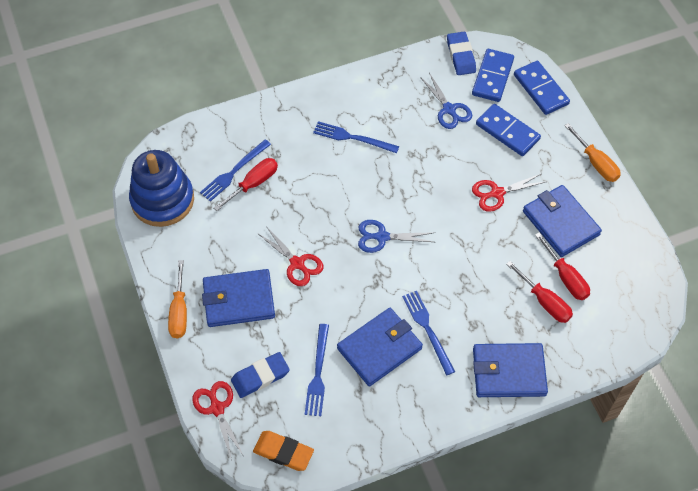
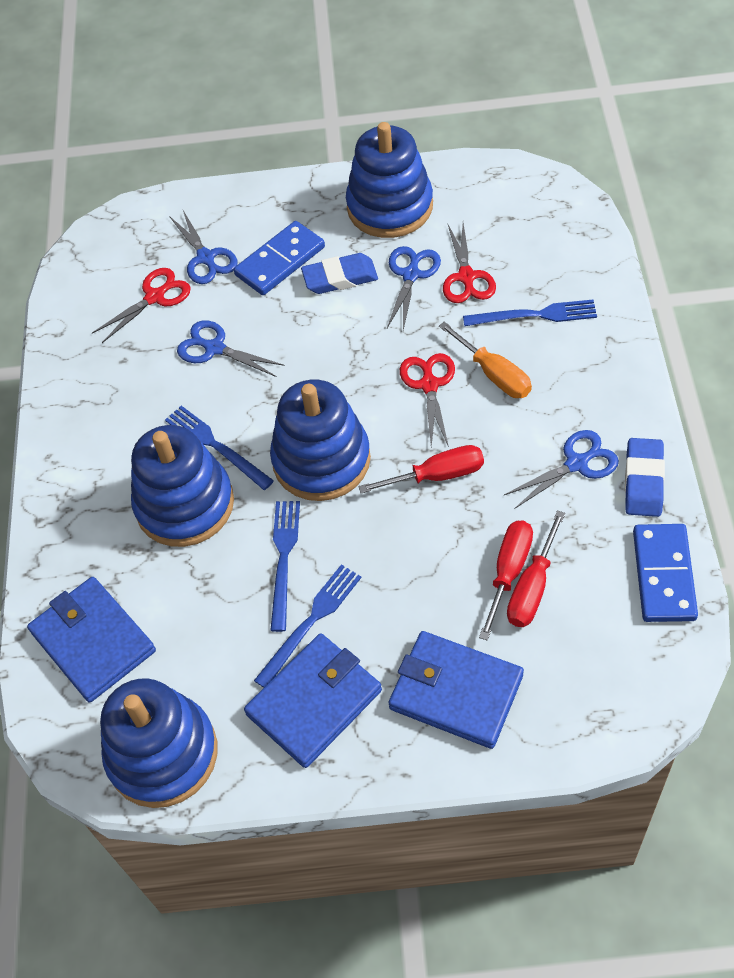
blue domino: [472,49,514,102] [476,104,541,156] [514,61,570,115] = 3 -> [234,221,325,295] [633,524,698,622] = 2
blue scissors: [358,220,435,253] [420,73,472,129] = 2 -> [169,210,238,284] [177,320,285,377] [387,246,441,330] [504,430,619,509] = 4
blue stacking toy: [129,150,194,227] = 1 -> [100,678,217,808] [131,425,234,547] [270,380,371,501] [346,122,433,238] = 4
blue wallet: [202,269,275,327] [337,308,423,386] [473,343,548,397] [523,185,602,257] = 4 -> [27,577,156,703] [244,633,382,768] [389,631,524,749] = 3
orange eraser: [253,431,314,471] = 1 -> none = 0
orange screwdriver: [168,260,187,338] [564,123,621,182] = 2 -> [439,322,532,398] = 1

